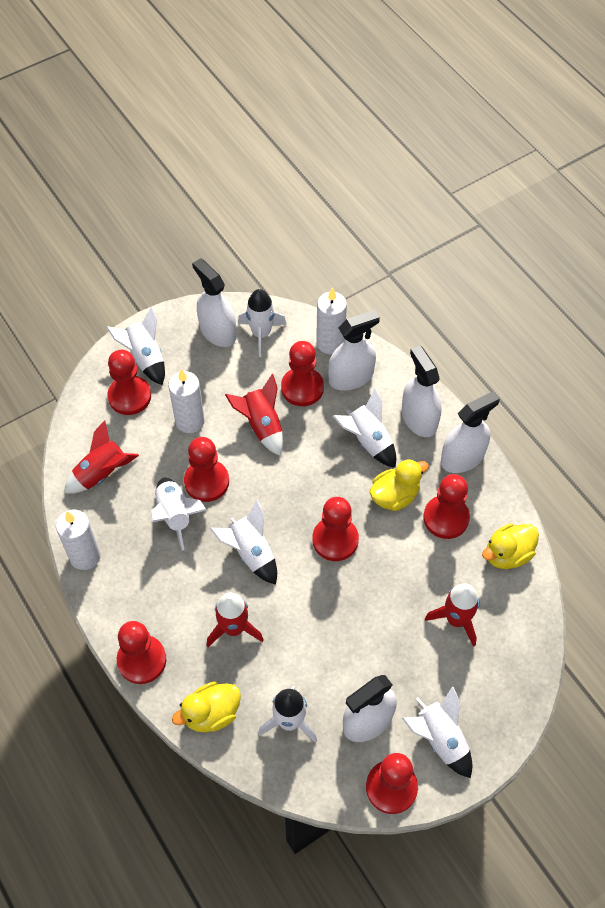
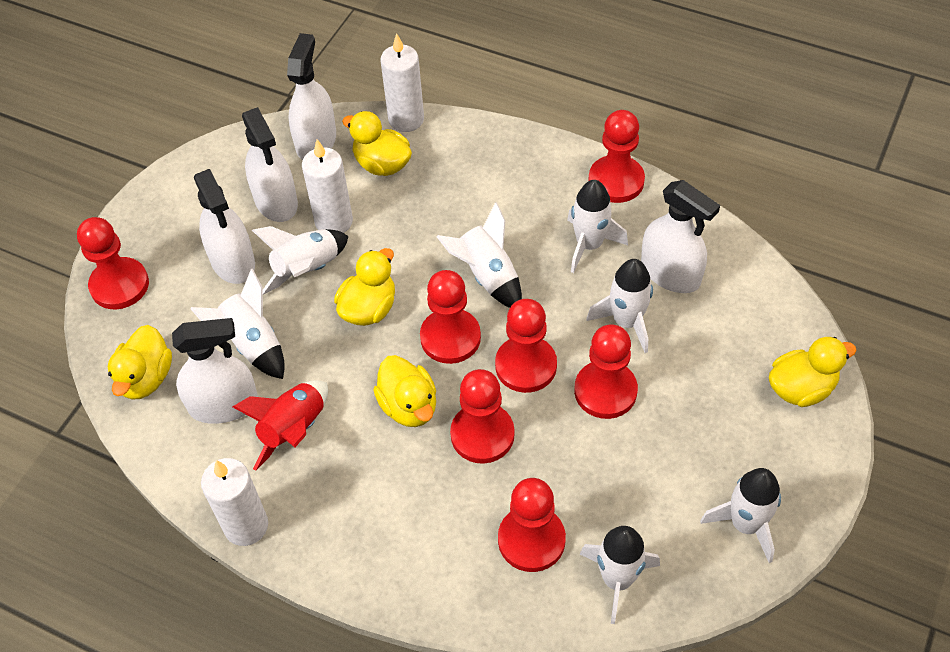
red rocket: [64,420,139,494] [207,593,264,647] [225,374,283,456] [425,583,480,647] = 4 -> [233,380,328,471] = 1
yellow duck: [172,682,241,732] [370,459,429,511] [482,523,539,569] = 3 -> [108,325,172,400] [334,248,395,326] [342,111,412,176] [373,355,436,427] [769,337,857,407] = 5

